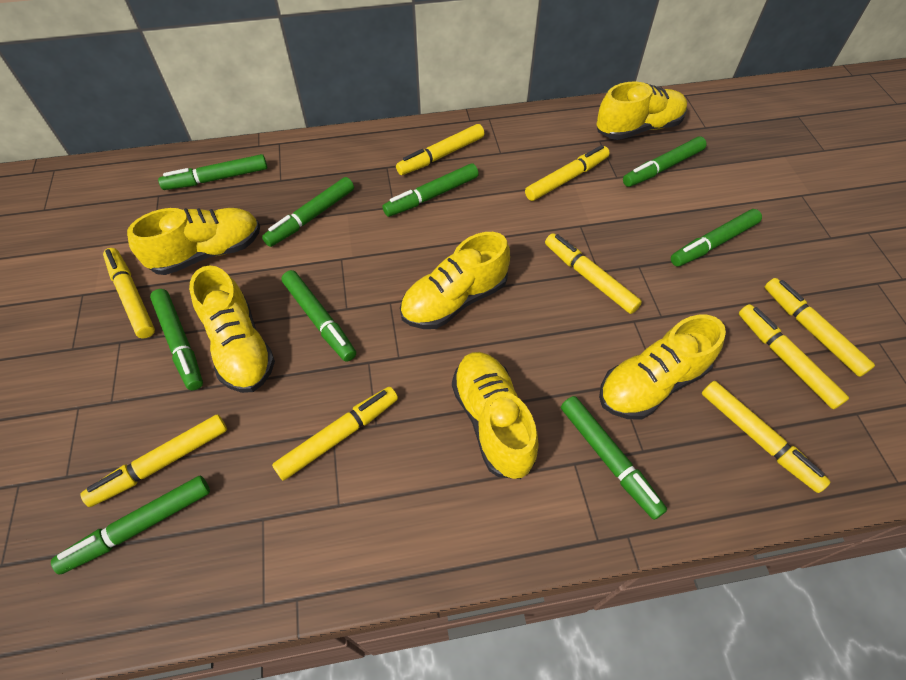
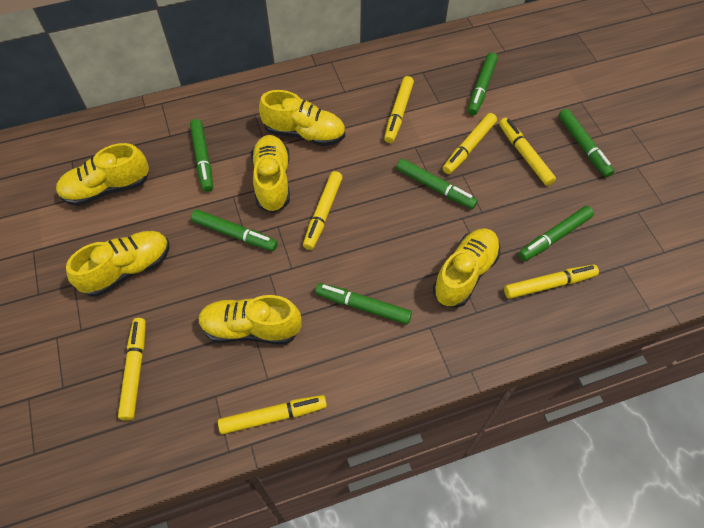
green marker: [51,476,210,574] [150,289,203,390] [158,154,267,190] [262,177,354,247] [281,270,356,362] [382,163,479,217] [561,396,667,520] [623,137,707,187] [671,209,762,267] = 9 -> [190,119,213,192] [191,209,278,251] [315,283,412,324] [396,159,478,209] [468,52,498,115] [518,206,594,261] [558,109,614,177] = 7
yellow marker: [80,414,227,507] [103,248,155,339] [272,387,398,481] [396,124,484,175] [525,145,610,201] [545,233,642,314] [702,381,830,493] [739,304,849,409] [765,278,875,377] = 9 -> [118,318,146,421] [218,395,327,434] [303,171,343,250] [384,76,414,143] [443,113,497,174] [499,118,556,186] [504,265,599,299] = 7

